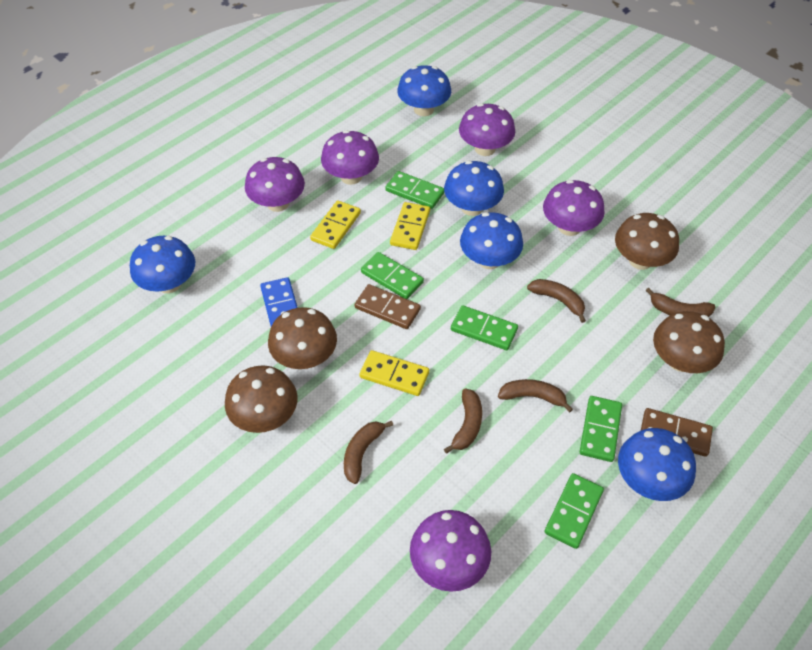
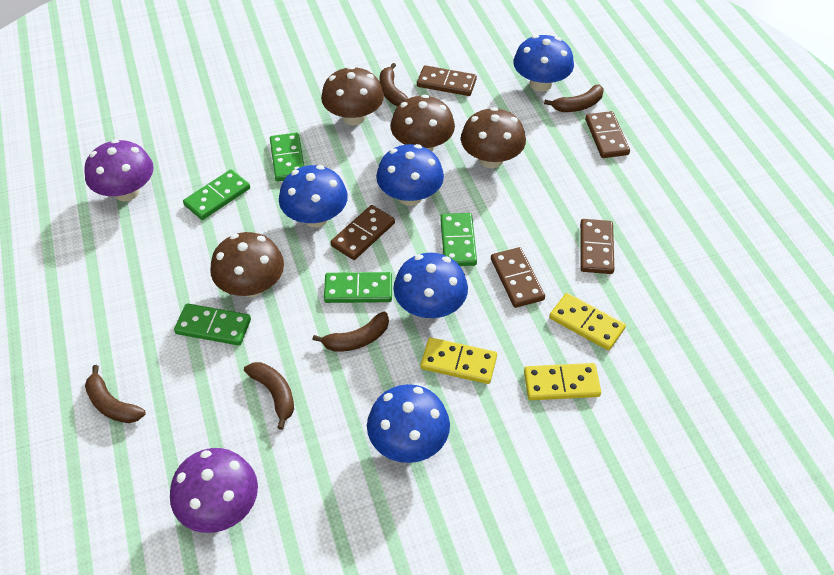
blue domino: [260,277,298,326] = 1 -> none = 0
brown domino: [354,284,421,329] [641,408,713,457] = 2 -> [330,205,395,260] [417,65,477,96] [491,247,545,308] [580,219,614,274] [585,111,630,158] = 5
purple mushroom: [245,157,305,212] [321,130,379,185] [410,510,491,592] [459,103,515,156] [543,180,605,236] = 5 -> [85,139,154,202] [170,448,258,533] = 2

